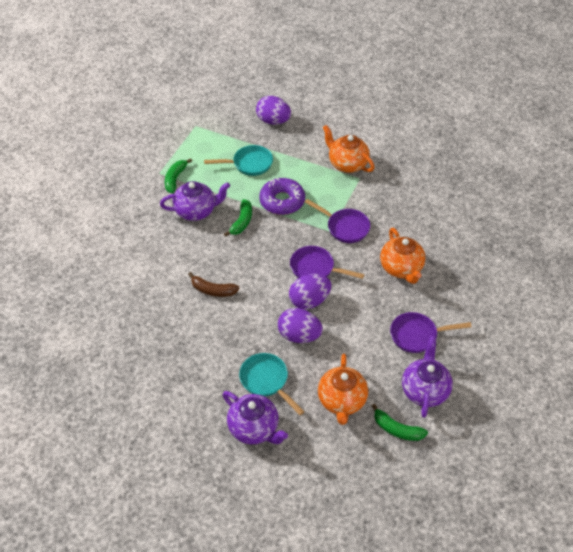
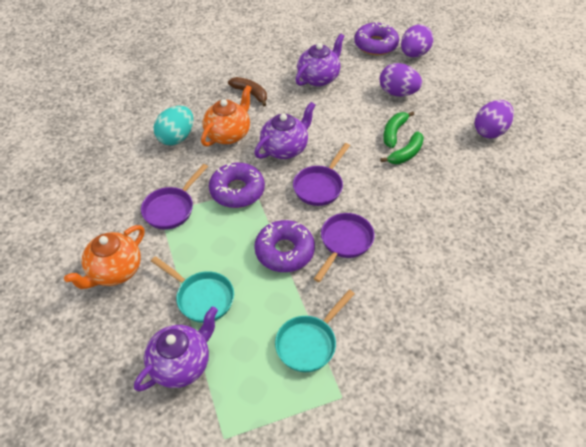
green banana: [165,158,192,193] [224,199,252,237] [372,404,428,441] = 3 -> [380,131,424,164] [383,112,414,148] = 2
orange teapot: [318,354,368,425] [322,125,375,173] [380,228,425,284] = 3 -> [64,225,144,289] [201,85,252,146] = 2
purple donut: [259,178,305,215] = 1 -> [209,163,265,208] [254,220,315,272] [354,22,399,55] = 3
turquoise egg: none = 0 -> [154,106,193,145] = 1

